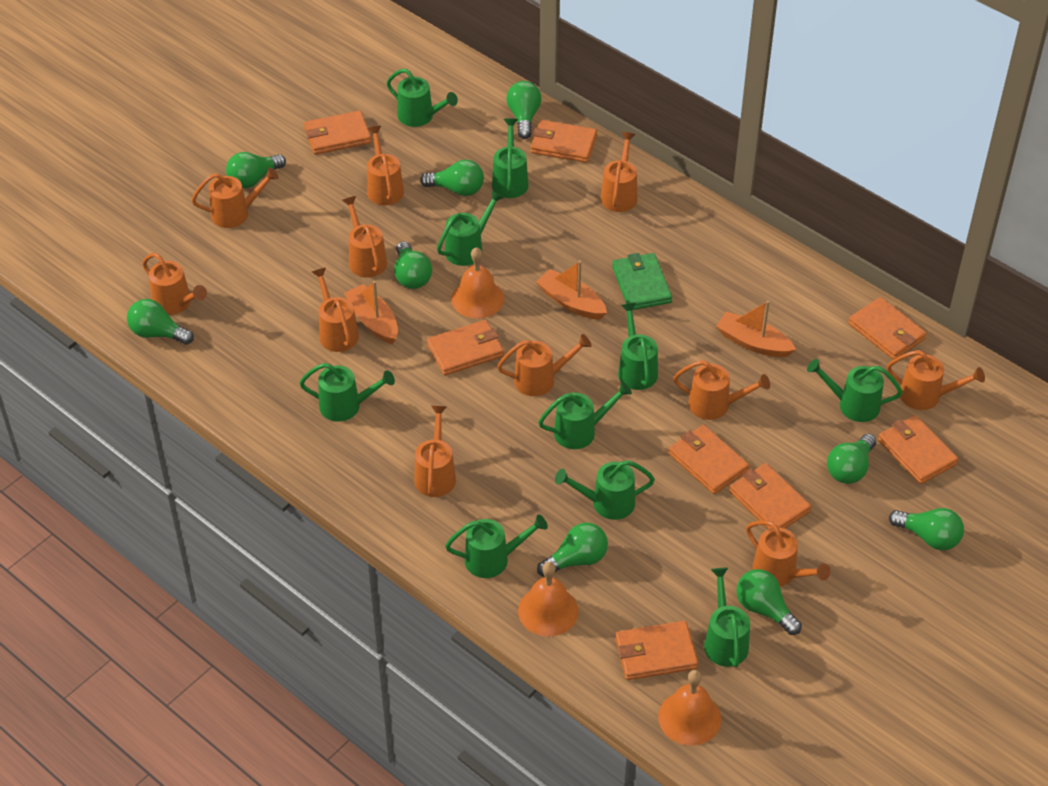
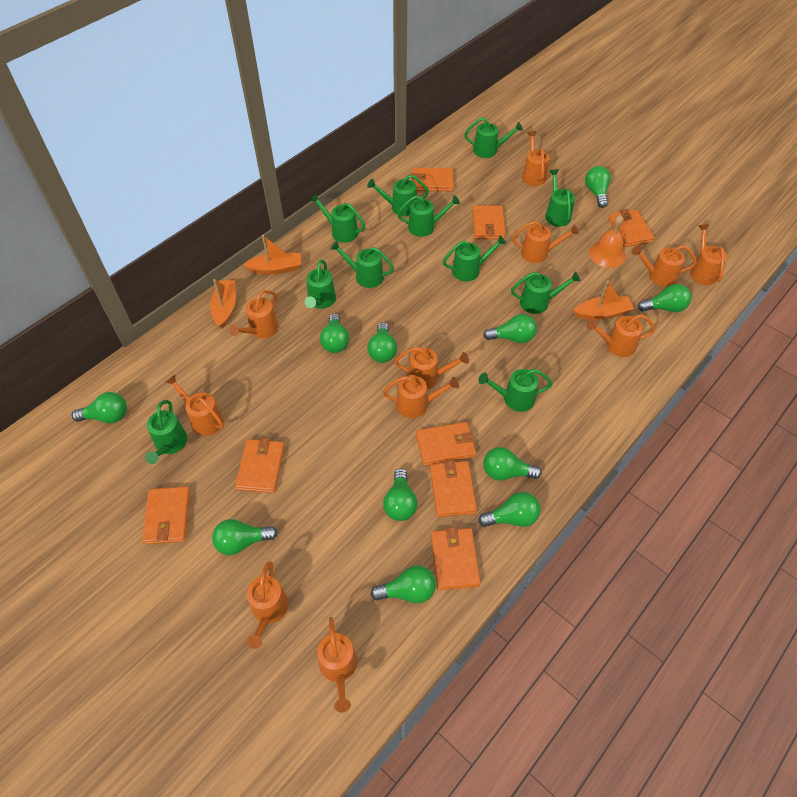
green light bulb: [127,299,194,345] [226,152,286,188] [394,241,432,289] [420,160,484,196] [507,81,542,139] [537,523,608,577] [736,569,802,635] [827,434,876,484] [889,508,964,550] = 9 -> [72,392,127,423] [212,519,278,555] [320,313,349,353] [367,322,397,363] [371,565,436,603] [383,468,418,521] [478,492,541,527] [483,314,537,343] [483,447,542,481] [585,166,611,208] [638,284,691,312] = 11
green wallet: [612,253,672,310] = 1 -> none = 0
green watering can: [300,363,395,421] [386,69,458,127] [437,190,504,266] [445,515,548,578] [492,118,529,198] [538,382,632,449] [555,460,655,520] [618,303,658,390] [704,568,750,667] [807,359,902,422] = 10 -> [145,400,187,464] [305,260,336,309] [310,194,365,243] [330,241,394,288] [367,175,429,216] [397,195,460,237] [443,235,506,281] [464,117,523,158] [479,369,553,412] [511,272,580,314] [545,169,575,227] = 11
orange bell: [451,247,504,319] [518,562,578,637] [658,670,721,746] = 3 -> [589,215,626,268] = 1

